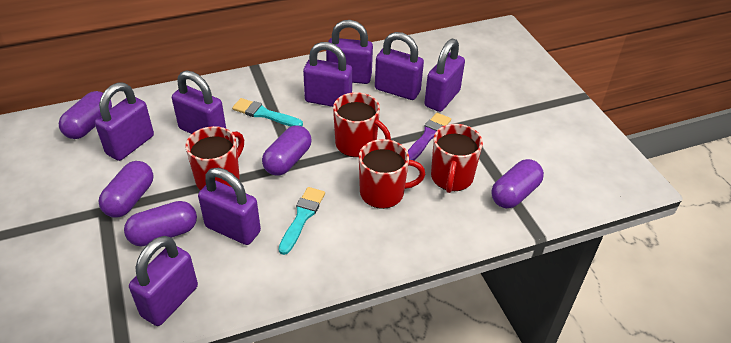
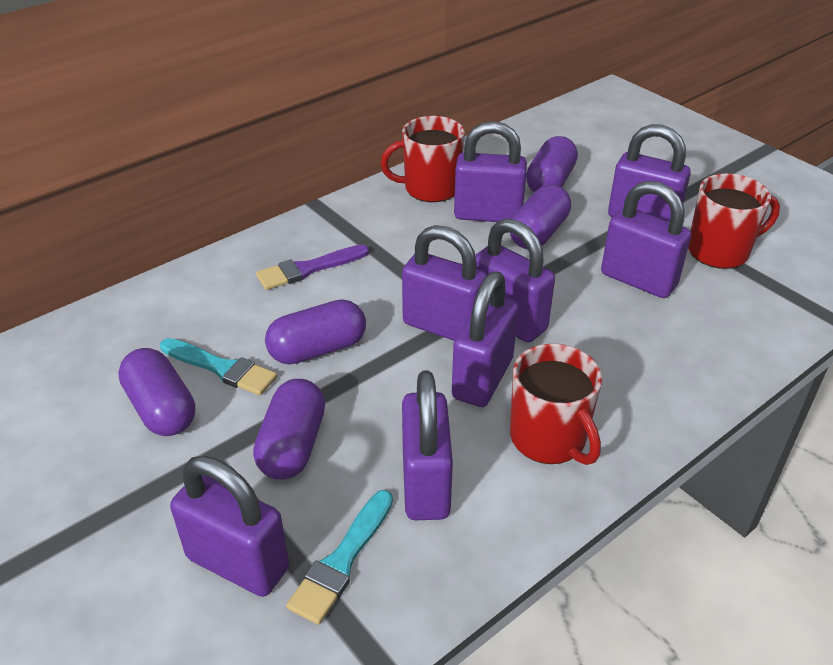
red mug: [185,126,244,190] [333,92,391,157] [359,139,425,209] [431,124,483,193] = 4 -> [380,116,465,202] [510,343,602,465] [688,174,780,269] = 3

